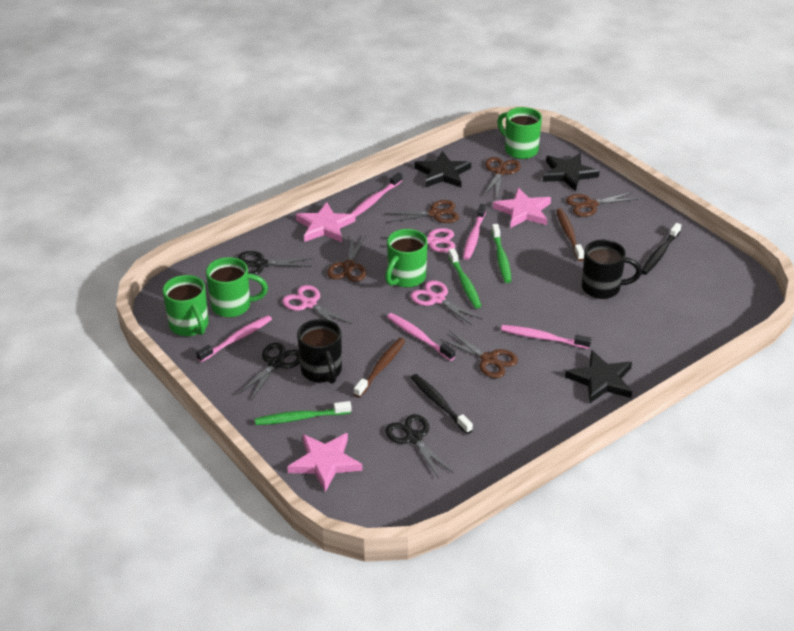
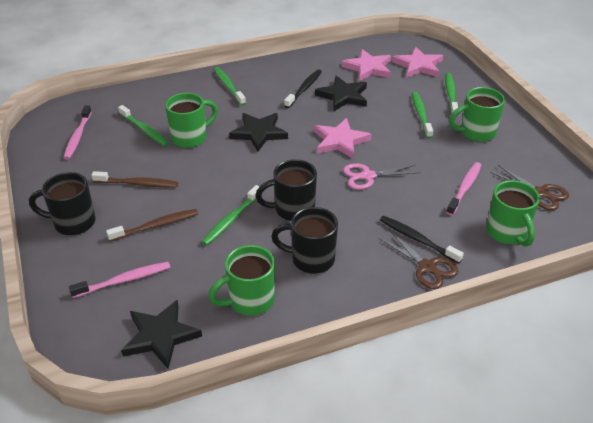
black mug: [297,319,342,384] [582,240,642,299] = 2 -> [29,172,96,235] [255,159,317,221] [271,207,338,274] = 3
black scissors: [238,251,312,275] [238,343,300,400] [385,414,453,478] = 3 -> none = 0
brown scissors: [327,235,366,282] [386,200,459,223] [440,330,518,378] [484,157,521,197] [566,192,637,217] = 5 -> [379,230,458,289] [491,165,569,210] = 2
green toothbrush: [255,401,351,425] [448,248,481,308] [492,224,511,283] = 3 -> [118,105,169,146] [202,185,260,246] [214,67,246,106] [412,92,433,139] [445,73,458,117] = 5
pink scissors: [282,285,352,331] [381,228,455,253] [410,280,483,326] = 3 -> [343,164,421,190] = 1
pink toothbrush: [196,315,272,362] [351,172,403,217] [387,313,455,361] [463,204,486,260] [501,325,591,349] = 5 -> [64,105,92,159] [69,262,170,298] [446,162,481,215] = 3

